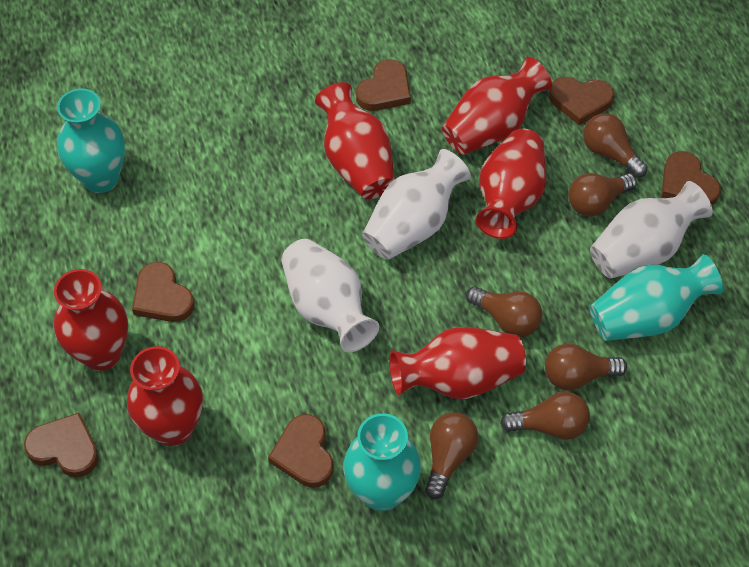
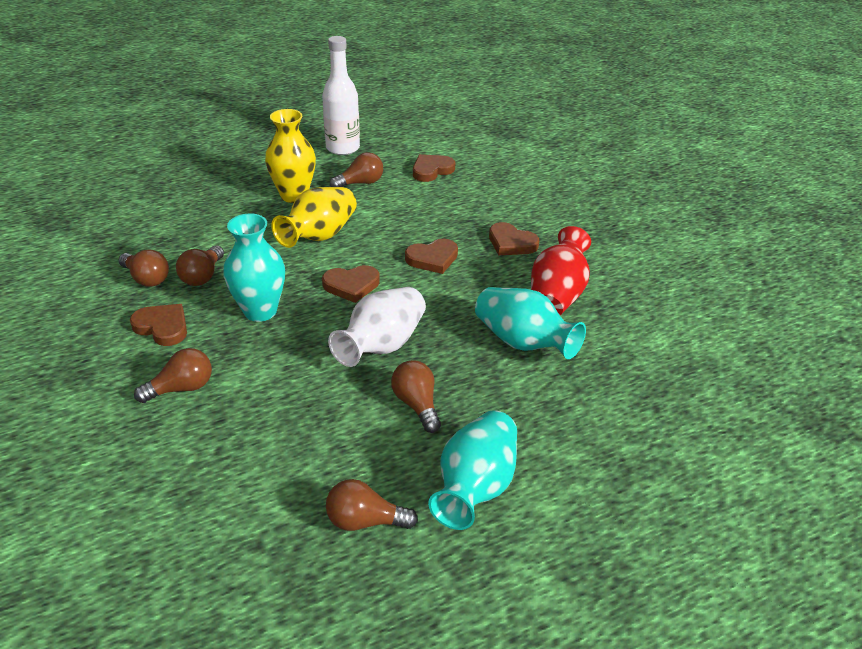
brown heart: [24,413,99,477] [132,262,194,322] [268,414,333,488] [356,59,411,111] [549,77,614,125] [661,151,721,206] = 6 -> [130,304,187,346] [322,265,380,303] [405,239,458,274] [413,154,455,182] [489,222,539,255] = 5
red vase: [54,269,128,371] [127,346,203,446] [315,82,395,199] [389,327,526,399] [442,57,552,155] [476,129,546,239] = 6 -> [531,226,591,315] = 1
white bottle: none = 0 -> [322,36,360,155] = 1
white vase: [281,239,379,352] [362,149,471,260] [590,181,713,279] = 3 -> [328,287,426,367] = 1
yellow vase: none = 0 -> [265,109,316,203] [271,187,357,248] = 2

